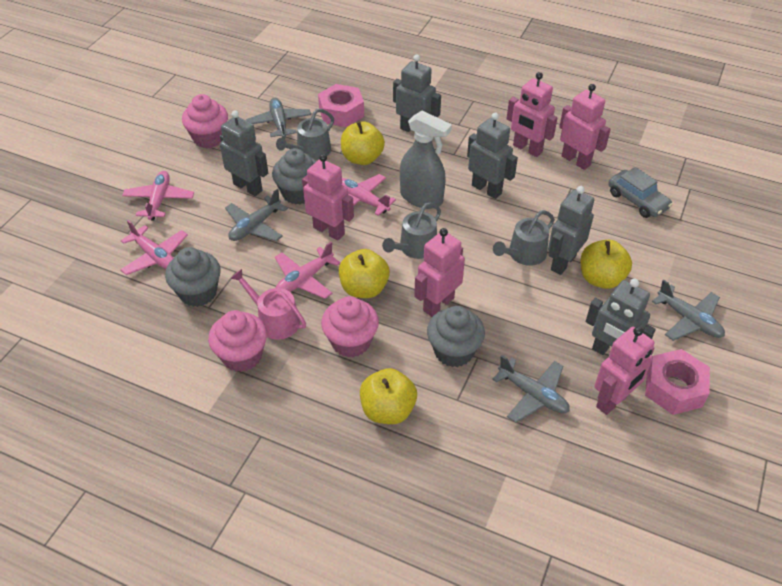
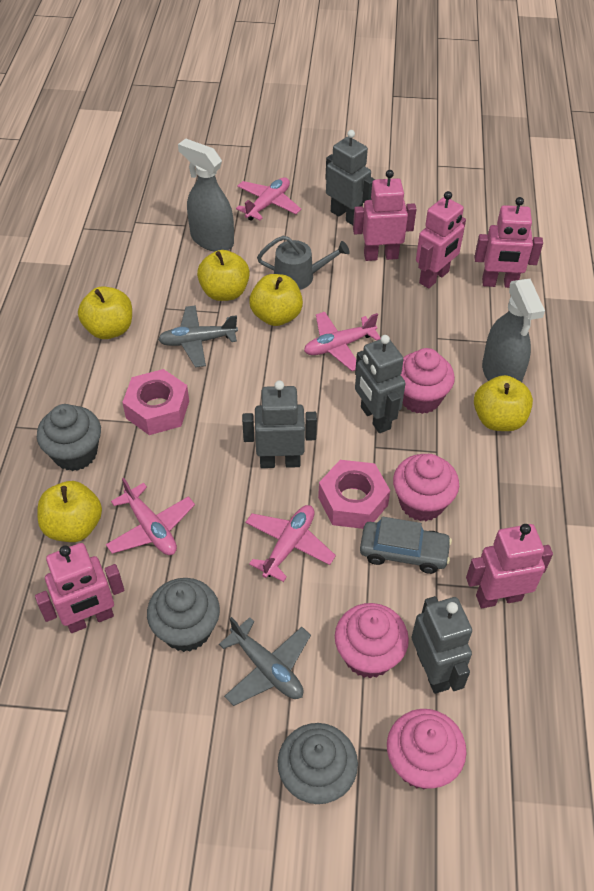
grey plane: [225,189,288,241] [246,98,311,139] [492,355,570,423] [652,280,725,341] = 4 -> [158,305,238,368] [219,617,311,706] = 2
grey robot: [220,110,268,196] [393,55,441,132] [467,112,518,199] [548,186,594,275] [586,278,656,355] = 5 -> [242,380,317,468] [325,130,375,225] [355,335,406,433] [412,596,472,694] = 4
grey spray bottle: [400,111,452,209] = 1 -> [178,138,234,252] [482,279,545,382] = 2
grey watering can: [276,109,334,160] [382,203,441,259] [493,210,555,266] = 3 -> [257,236,350,290] = 1
pink cupcake: [182,94,228,148] [208,310,267,372] [321,296,379,357] = 3 -> [335,603,409,678] [387,709,467,789] [393,454,459,521] [401,348,455,414] = 4
pink watering can: [230,269,306,340] = 1 -> none = 0
yellow apple: [339,249,390,298] [341,121,385,165] [360,368,417,424] [580,240,632,289] = 4 -> [37,481,102,542] [78,286,132,339] [197,250,250,301] [249,274,303,326] [474,375,533,431] = 5

